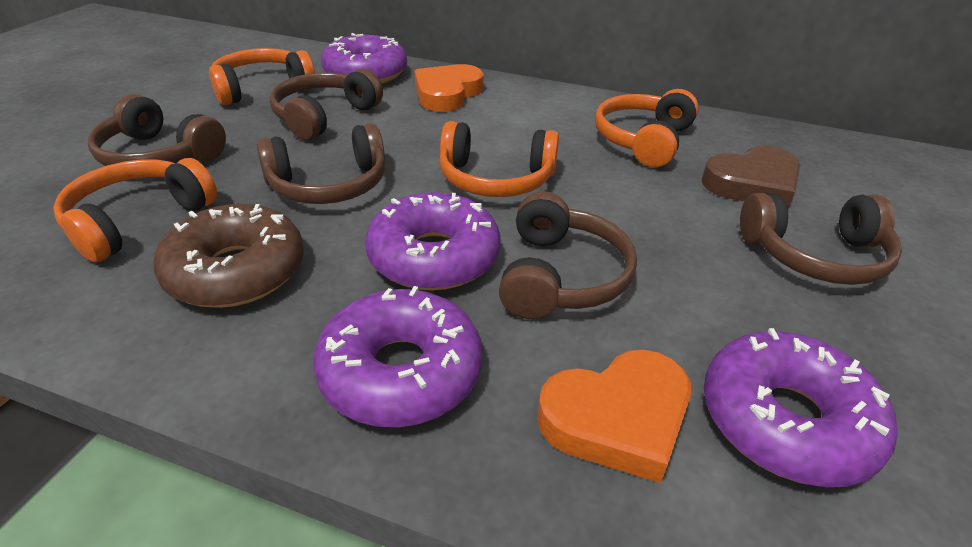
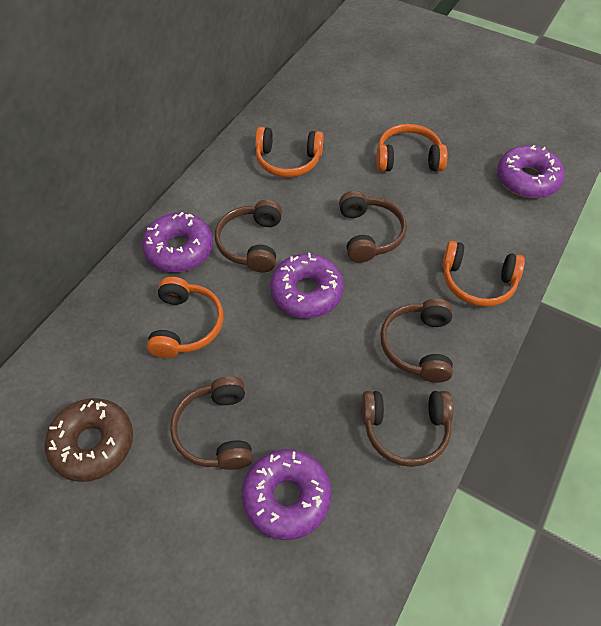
brown heart: [702,146,800,209] = 1 -> none = 0
orange heart: [414,64,484,112] [537,350,691,483] = 2 -> none = 0

